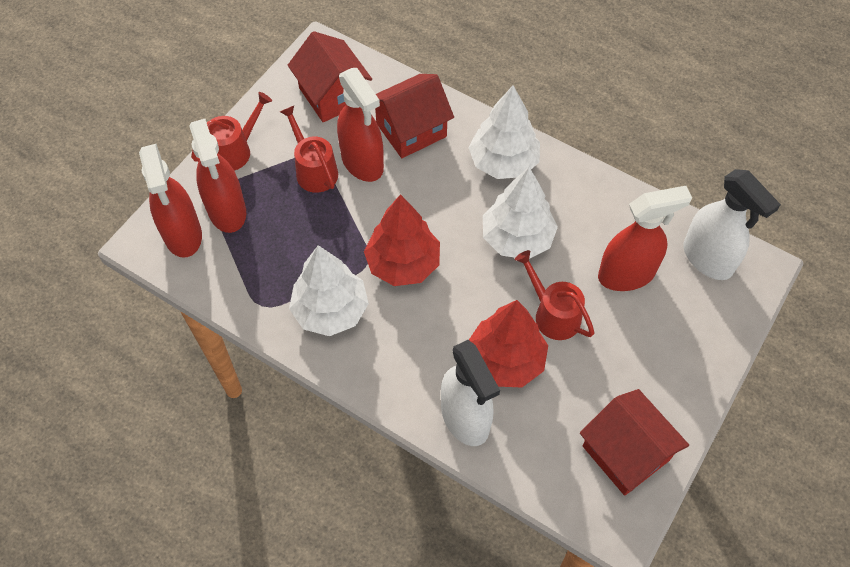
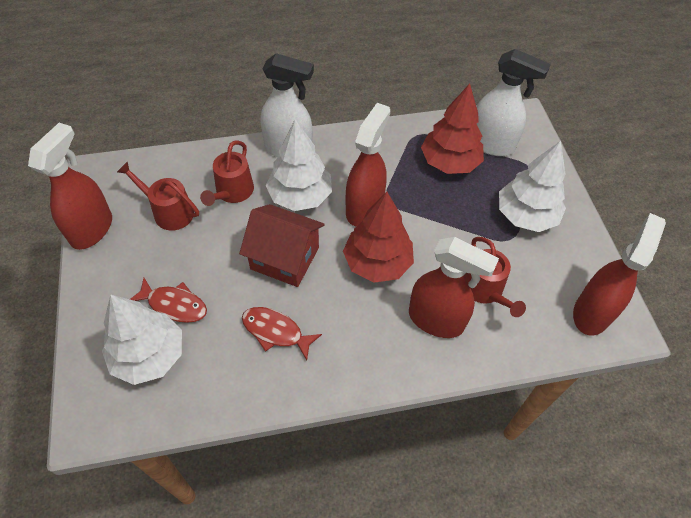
red fish: none = 0 -> [130,278,207,323] [242,307,322,360] = 2
red house: [288,31,372,122] [375,74,454,158] [580,389,689,496] = 3 -> [239,204,325,287] = 1

